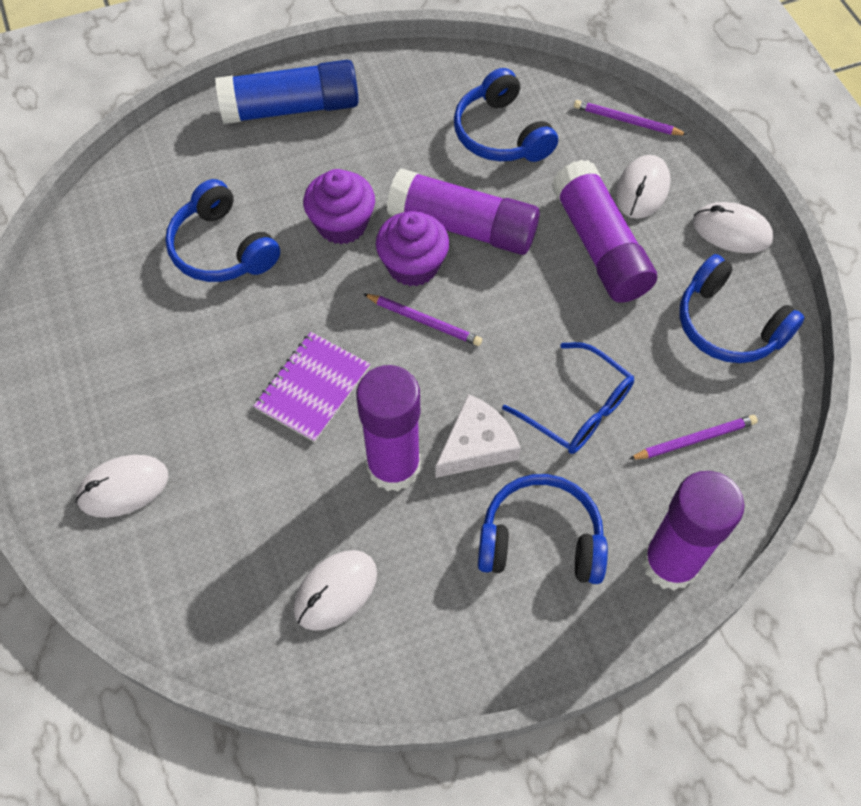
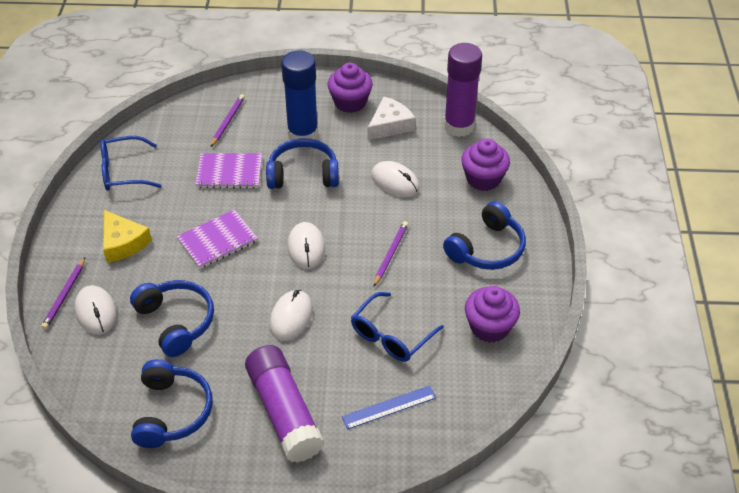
blue glasses: [502,342,634,454] = 1 -> [100,136,162,191] [351,292,444,362] = 2
blue ruler: none = 0 -> [342,386,436,429] = 1
purple cupcake: [303,169,375,244] [376,211,449,286] = 2 -> [327,63,373,113] [461,138,510,191] [465,286,520,343] = 3
purple glue stick: [356,365,420,491] [387,169,540,255] [552,160,657,303] [642,471,744,591] = 4 -> [245,345,324,462] [444,43,482,137] = 2
purple notebook: [253,332,370,442] = 1 -> [177,209,258,269] [195,153,262,189] = 2
yellow cheese: none = 0 -> [103,210,152,263] = 1

